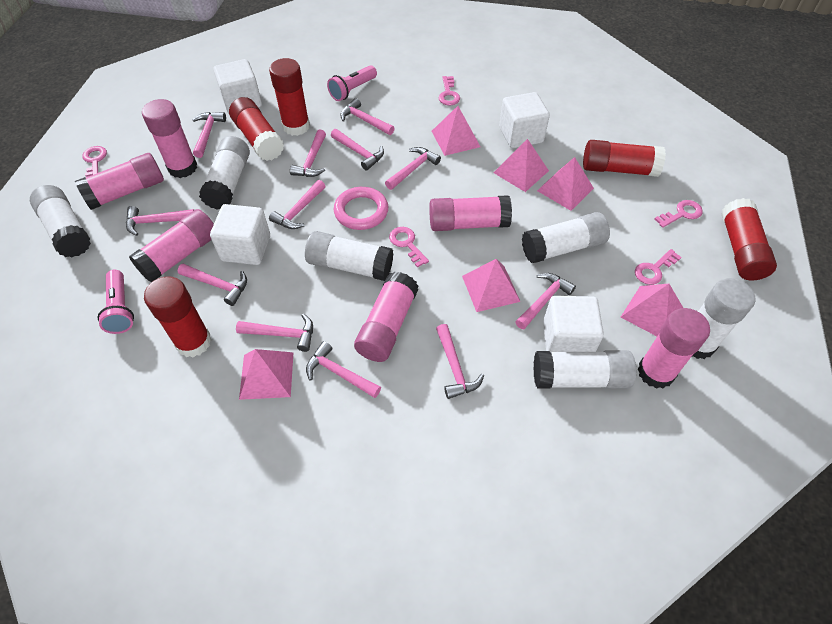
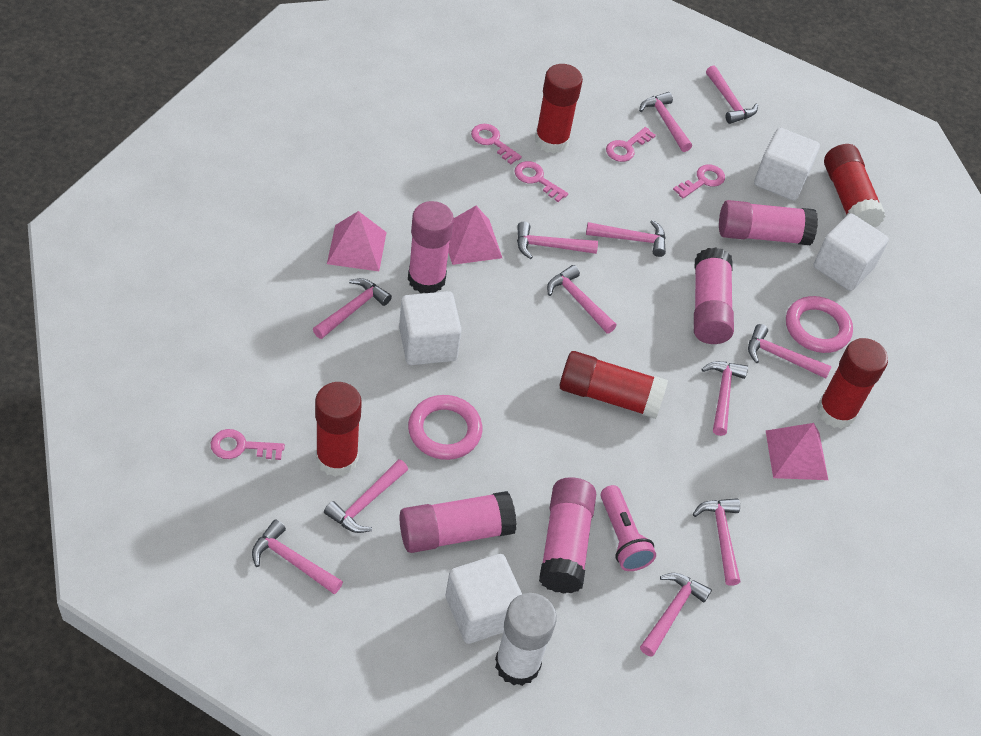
pink flashlight: [98,270,134,334] [327,65,377,101] = 2 -> [600,485,656,571] = 1
pink glue stick: [75,153,164,210] [129,209,214,282] [142,99,197,178] [354,272,419,362] [429,195,512,231] [637,308,710,389] = 6 -> [399,491,517,553] [408,201,454,293] [539,477,596,594] [694,247,734,344] [719,200,818,246] = 5
pink pyramid: [239,349,294,400] [432,106,480,156] [462,259,521,312] [493,139,549,192] [537,157,594,211] [621,284,683,336] = 6 -> [327,211,387,271] [448,206,502,265] [766,423,828,480] = 3
pink ring: [334,187,388,230] = 1 -> [408,395,482,460] [786,296,853,353] = 2
white glue stick: [30,185,91,257] [199,136,250,210] [305,231,393,281] [522,212,610,263] [533,350,636,389] [692,278,755,359] = 6 -> [495,593,557,686] = 1

